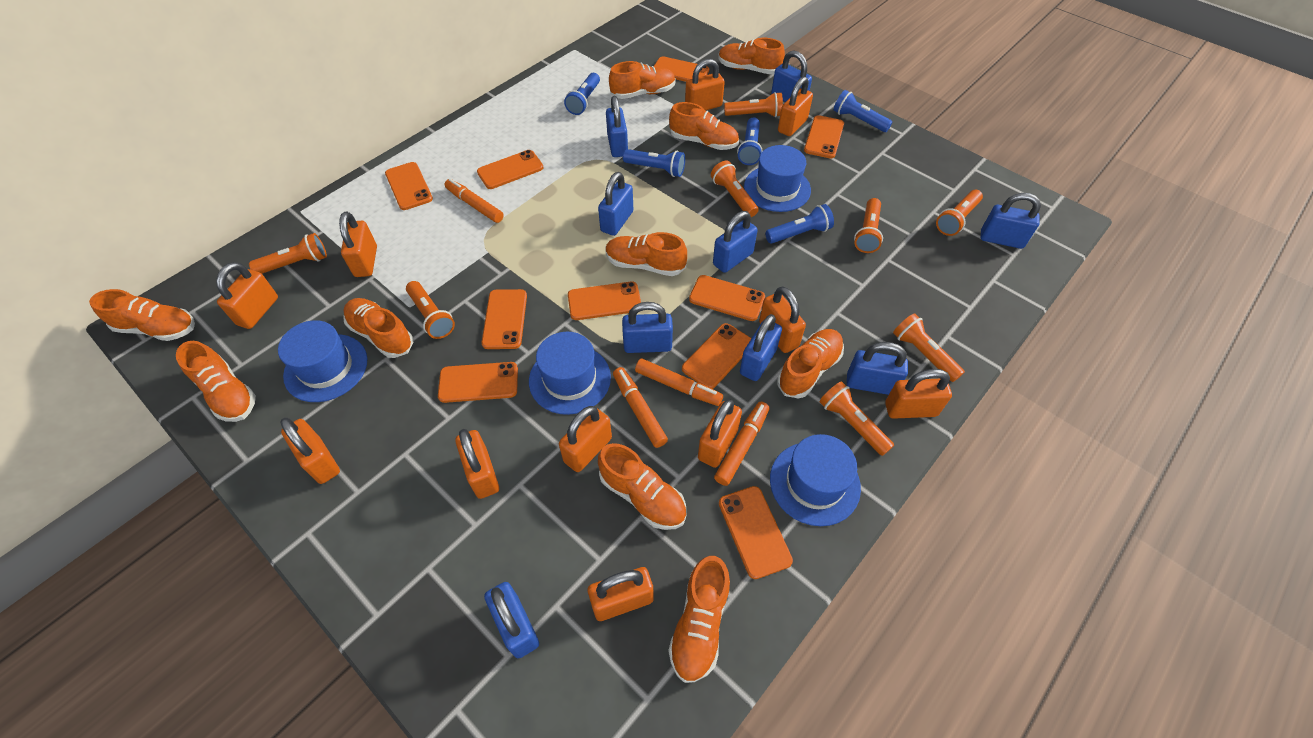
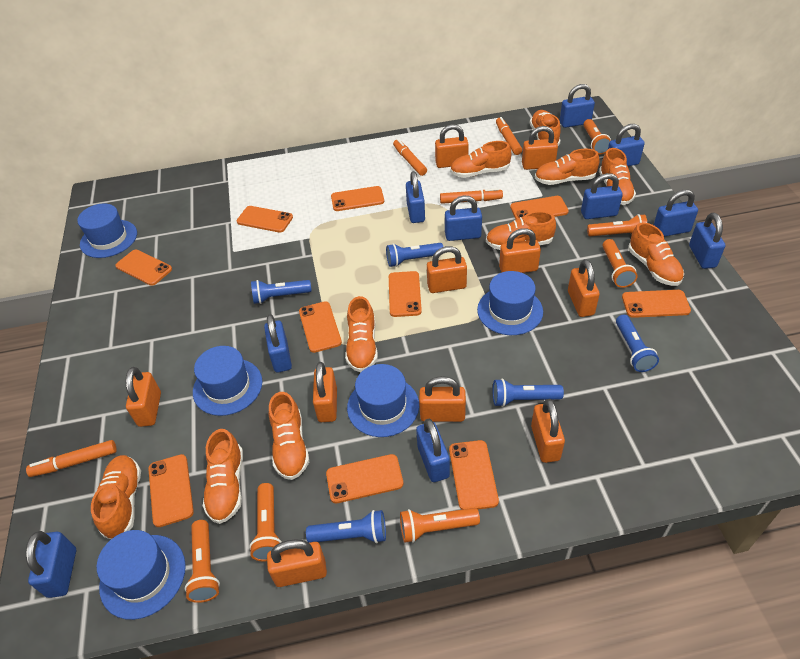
blue hat: [278,320,367,402] [529,332,611,415] [744,145,811,212] [770,434,861,526] = 4 -> [77,203,137,258] [97,530,186,620] [193,346,262,416] [347,364,419,437] [477,271,543,335] = 5
blue padlock: [484,582,539,658] [598,172,633,236] [606,96,628,157] [622,302,673,353] [713,211,757,273] [740,314,782,381] [771,50,812,102] [847,342,908,395] [981,193,1041,249] = 9 -> [26,531,76,598] [264,314,292,373] [406,171,425,223] [416,419,450,482] [445,196,482,241] [560,84,595,128] [581,173,623,219] [608,124,645,166] [654,190,698,237] [689,213,725,269] = 10
orange flashlight: [249,233,327,274] [406,281,455,339] [711,160,759,217] [724,92,783,117] [819,381,894,456] [854,198,883,253] [893,313,965,382] [936,190,983,236] = 8 -> [185,520,220,603] [249,483,282,562] [400,508,480,543] [583,119,611,154] [587,214,647,236] [602,239,637,288] = 6
orange padlock: [216,262,278,329] [280,418,340,484] [339,212,377,277] [455,429,499,499] [559,406,612,472] [588,567,654,621] [685,59,725,111] [698,399,742,468] [759,286,806,353] [778,77,813,136] [885,369,952,419] = 11 -> [126,367,161,427] [267,539,327,587] [313,362,337,422] [419,376,466,422] [427,246,467,293] [435,124,469,168] [499,228,541,273] [522,126,558,170] [531,399,565,463] [568,259,600,317] = 10

